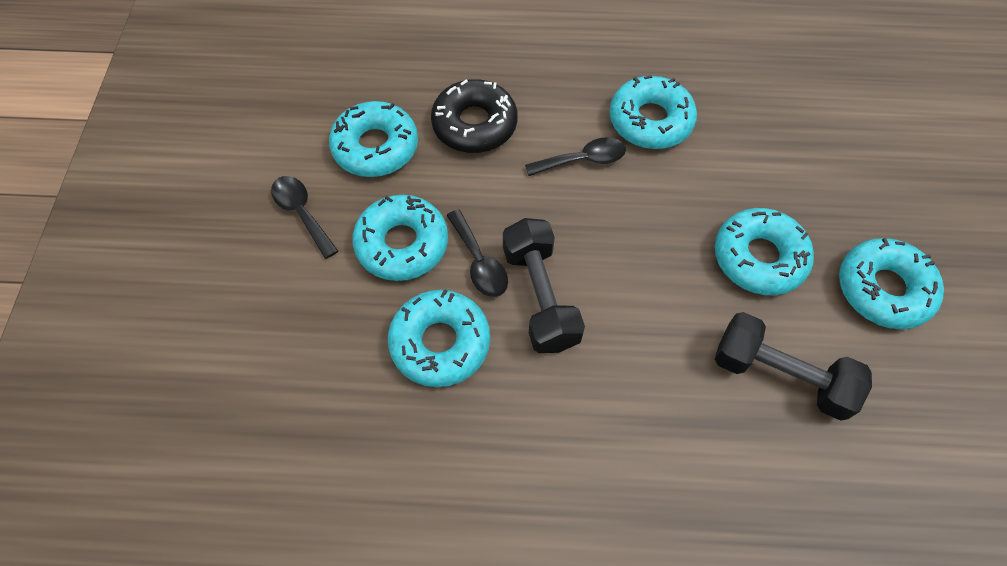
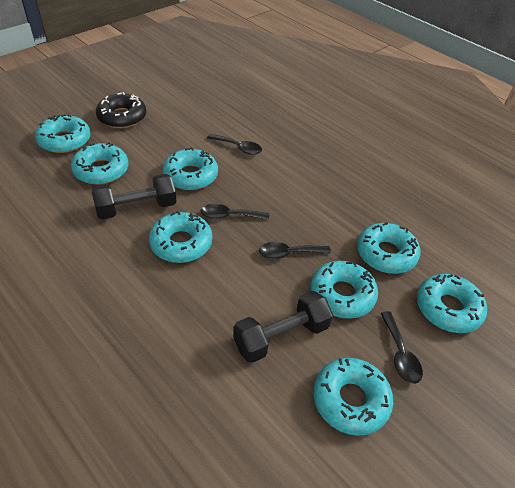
black spoon: [271,176,338,259] [446,209,508,297] [525,137,626,176] = 3 -> [201,204,269,220] [207,134,262,155] [259,242,331,259] [381,311,423,384] = 4
turquoise donut: [329,101,418,177] [352,195,448,281] [388,289,490,387] [609,75,697,149] [715,208,814,295] [839,238,944,330] = 6 -> [35,114,90,153] [71,142,128,185] [149,211,212,263] [163,147,218,190] [310,261,378,319] [313,358,393,436] [357,222,420,274] [417,274,487,333] = 8

